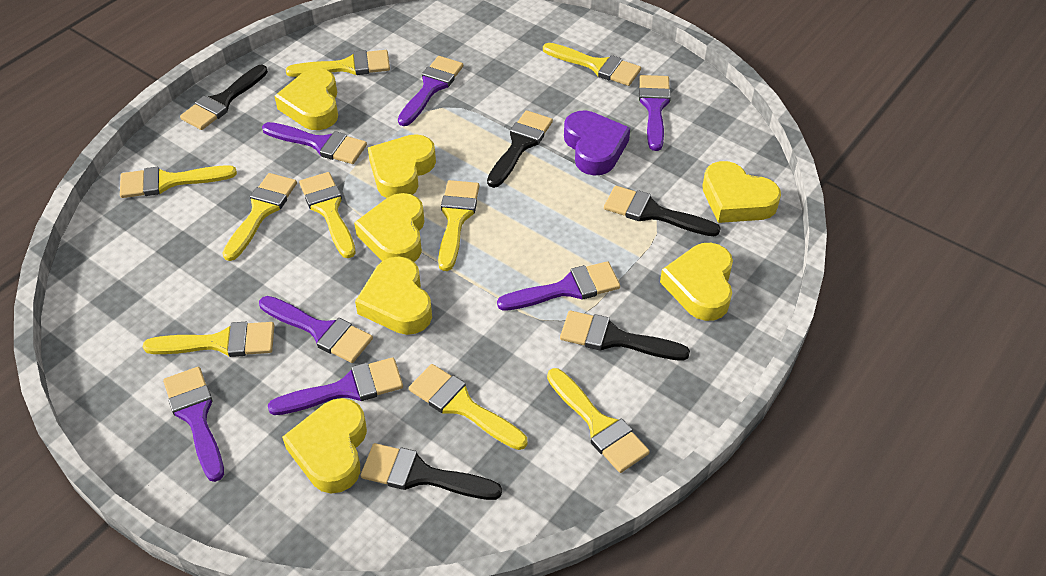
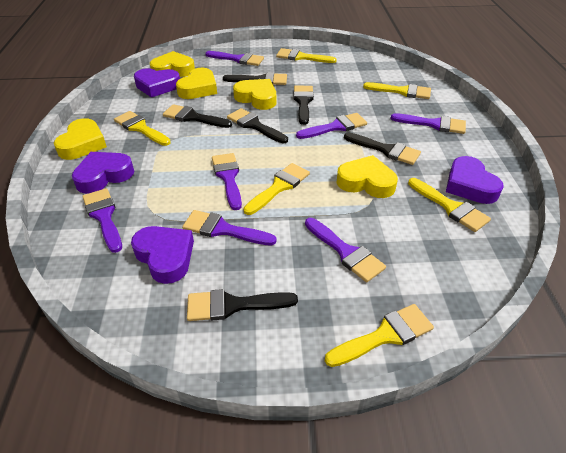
black brush: [180,65,268,130] [361,443,502,500] [487,110,553,188] [560,310,690,361] [604,186,721,237] = 5 -> [163,104,232,128] [187,289,298,321] [223,72,287,85] [227,108,288,143] [293,86,314,125] [344,132,421,165] = 6
purple heart: [564,110,630,176] = 1 -> [72,152,134,194] [131,226,194,284] [134,68,180,97] [446,156,504,204] = 4
yellow brush: [120,165,237,198] [143,322,274,357] [222,173,297,261] [286,50,390,77] [299,172,356,258] [409,364,527,450] [438,180,479,271] [543,43,641,86] [547,368,650,473] = 9 -> [114,111,171,146] [243,163,310,215] [276,48,337,63] [325,304,434,367] [363,82,431,99] [408,178,491,232] = 6
yellow heart: [275,68,338,130] [282,398,367,493] [354,193,425,262] [355,257,432,335] [368,134,436,198] [660,243,733,321] [702,161,781,223] = 7 -> [54,118,107,160] [150,51,195,77] [176,68,217,99] [233,79,276,110] [337,155,398,198] = 5

